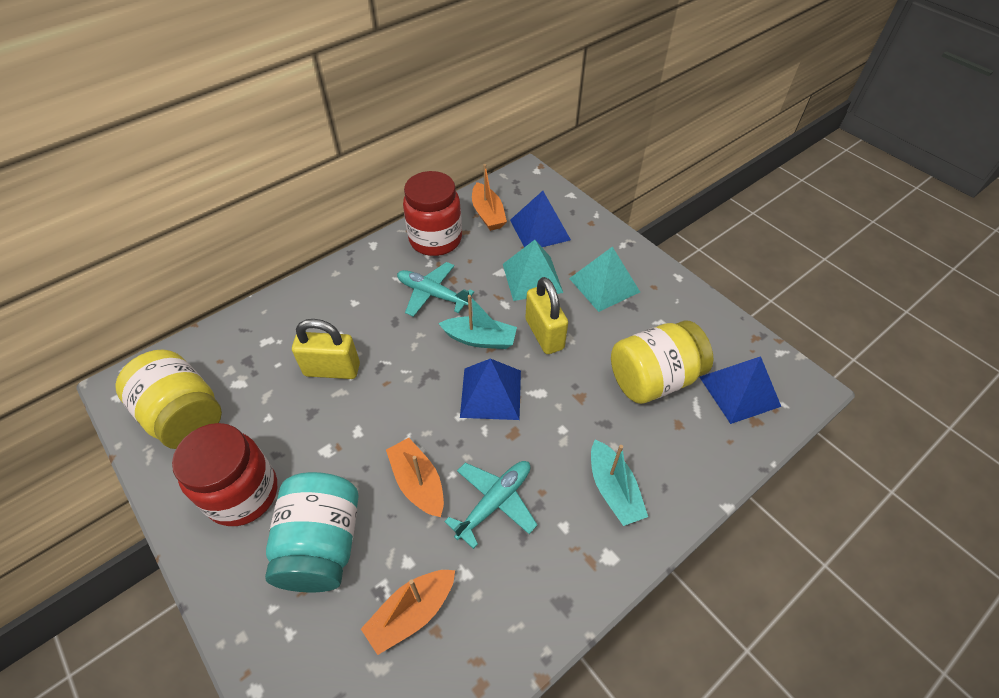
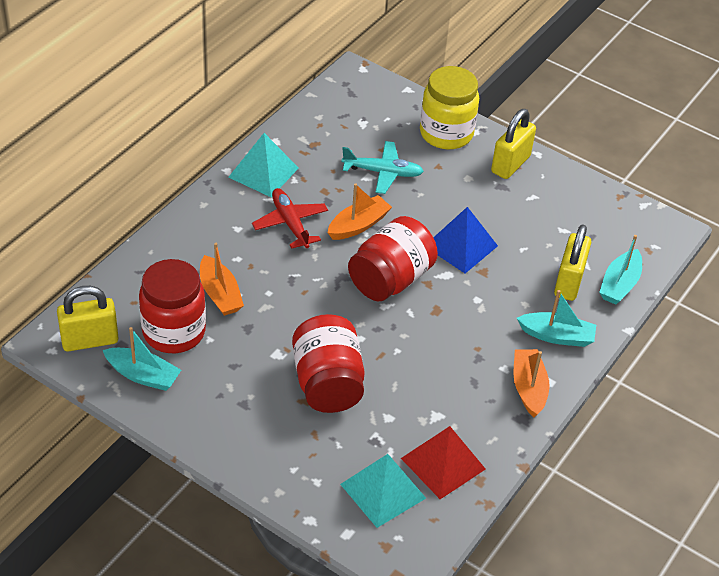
blue pyramid: [460,358,521,420] [510,191,571,247] [700,356,781,424] = 3 -> [433,207,498,273] = 1
red jar: [172,423,277,526] [403,171,462,256] = 2 -> [139,259,206,353] [292,314,365,413] [348,216,438,302] = 3
red plane: none = 0 -> [252,188,328,249] = 1
red pyramid: none = 0 -> [401,426,486,499] = 1
turquoise boat: [438,295,517,349] [591,440,648,526] = 2 -> [103,327,181,391] [517,290,596,347] [599,235,642,305] = 3
turquoise jar: [265,472,359,592] = 1 -> none = 0
turquoise plane: [397,262,474,317] [444,461,537,549] = 2 -> [341,141,424,194] = 1
yellow jar: [115,350,222,449] [611,320,714,404] = 2 -> [420,66,479,149] = 1
yellow padlock: [292,319,360,379] [526,277,568,354] = 2 -> [57,286,119,351] [491,109,536,179] [554,224,591,301] = 3

